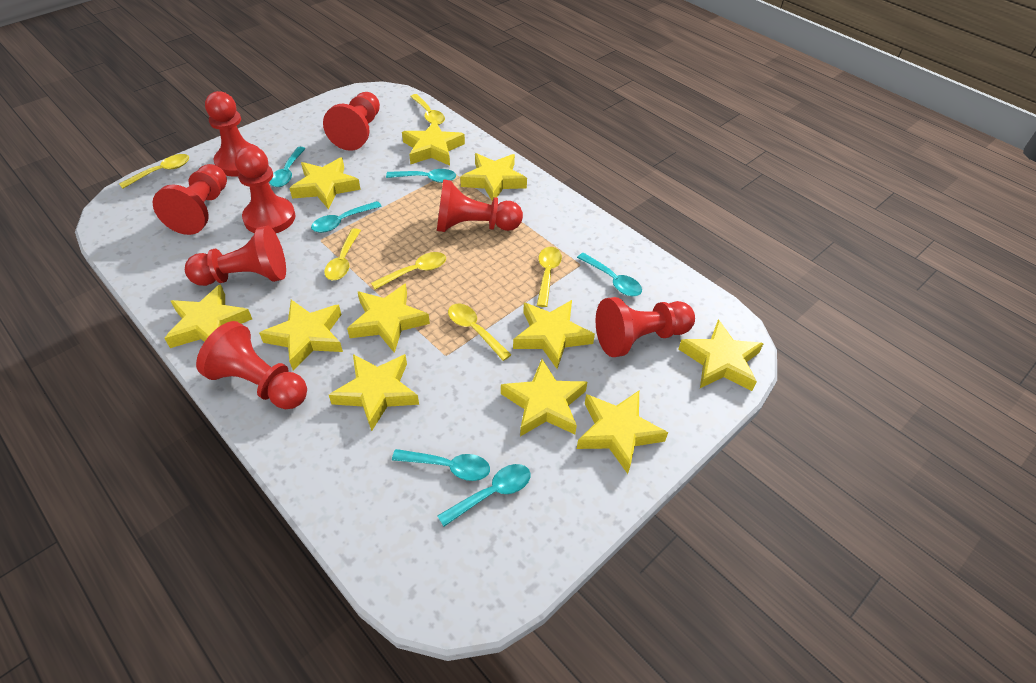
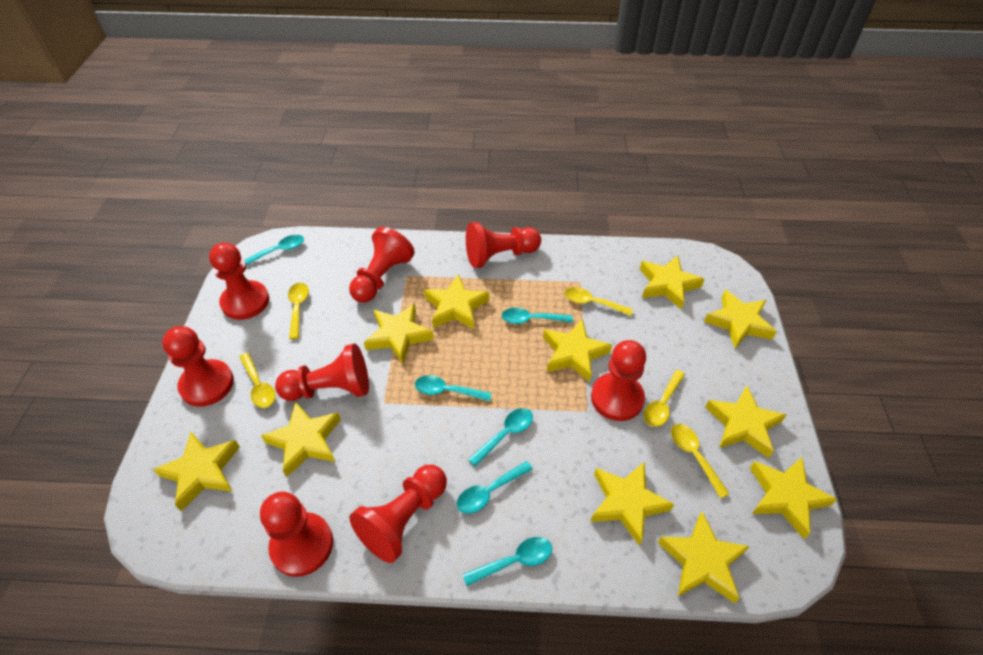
yellow spoon: [119,154,189,189] [324,228,361,280] [371,252,446,290] [410,94,445,125] [448,303,511,361] [537,247,562,307] = 6 -> [240,353,275,408] [288,283,309,339] [564,287,633,316] [644,370,685,427] [671,424,730,498] = 5

